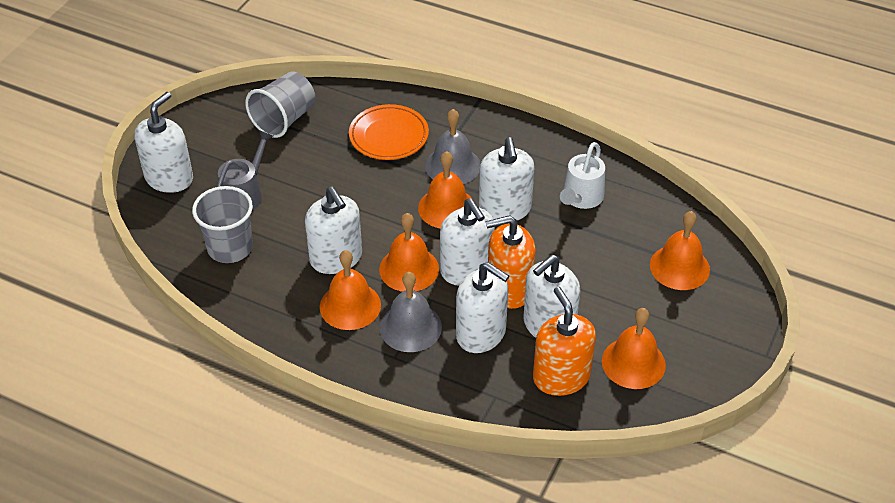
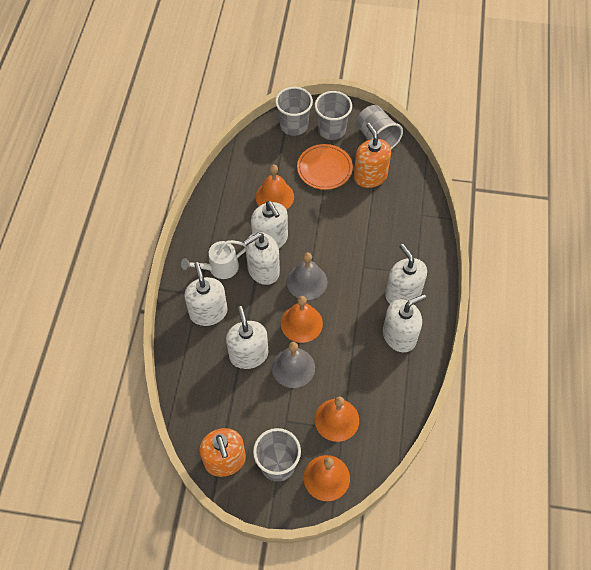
grey cup: [192,186,253,263] [245,72,315,138] = 2 -> [253,428,301,482] [275,87,313,136] [315,91,352,140] [357,105,403,149] = 4
grey watering can: [217,130,273,210] = 1 -> none = 0
orange bell: [320,250,381,330] [379,213,439,292] [418,151,471,229] [602,308,666,389] [650,211,710,290] = 5 -> [256,165,294,210] [281,296,323,343] [304,455,350,501] [315,396,359,442] = 4

